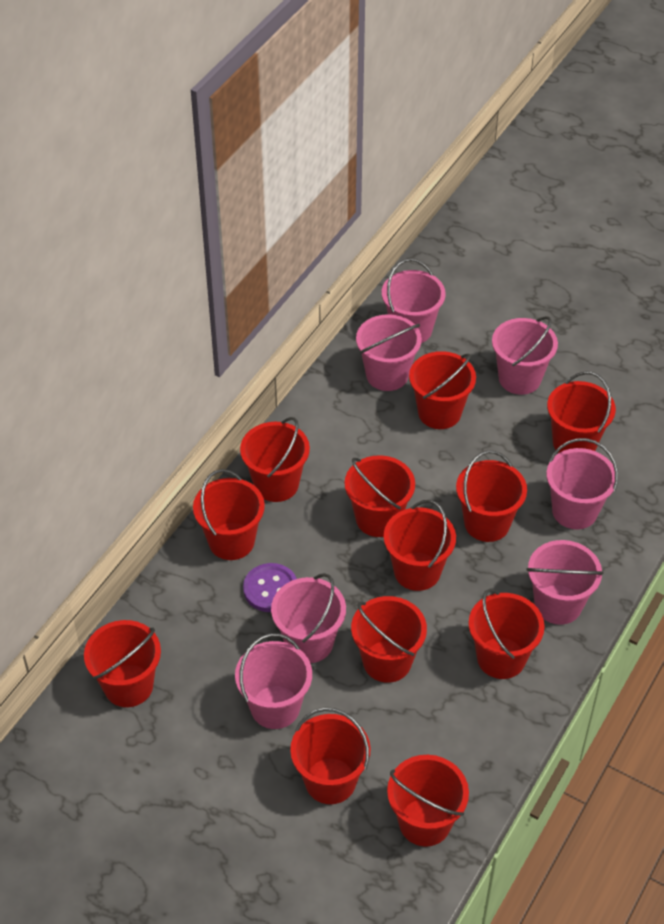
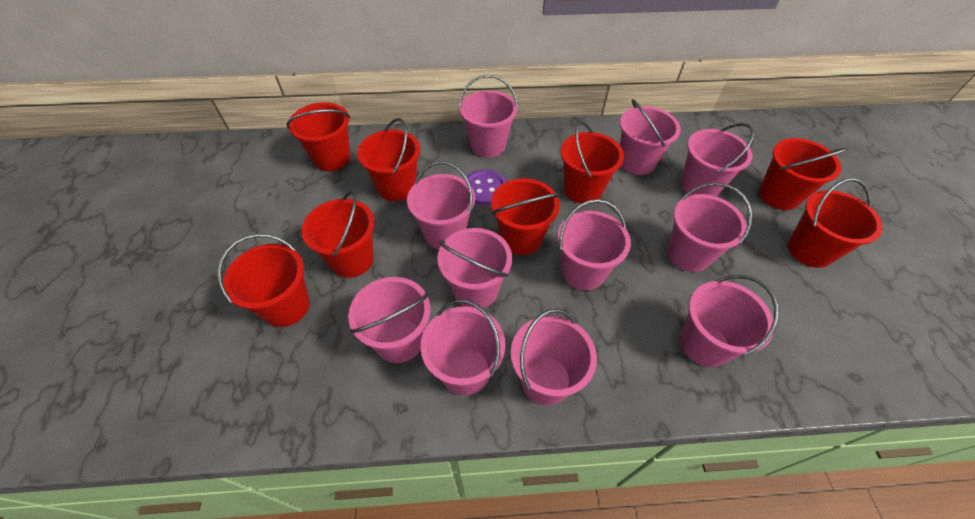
pink bucket: [235,633,312,729] [271,573,346,663] [356,314,422,391] [382,259,446,343] [492,316,558,395] [526,540,604,625] [546,438,618,529] = 7 -> [348,277,430,363] [407,161,475,250] [421,299,505,395] [437,228,512,308] [459,75,518,158] [511,309,597,405] [558,199,631,290] [620,99,681,175] [667,182,752,272] [680,275,779,367] [681,123,754,196] = 11
red bucket: [84,620,161,707] [193,469,265,560] [240,417,310,502] [290,707,370,804] [345,455,415,537] [351,596,427,683] [384,500,456,591] [387,755,469,847] [409,351,476,429] [456,450,527,542] [468,589,545,679] [547,371,616,453] = 12 -> [217,234,310,327] [286,102,350,171] [301,191,374,278] [357,118,420,201] [491,178,560,255] [561,121,624,204] [759,138,848,210] [788,178,883,268] = 8

